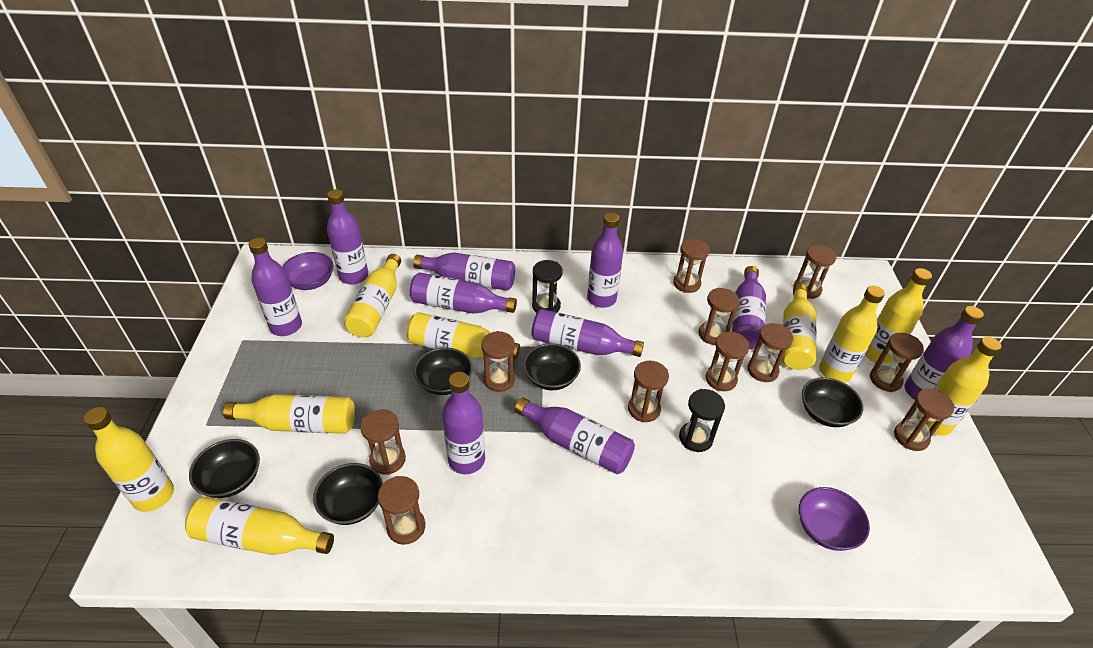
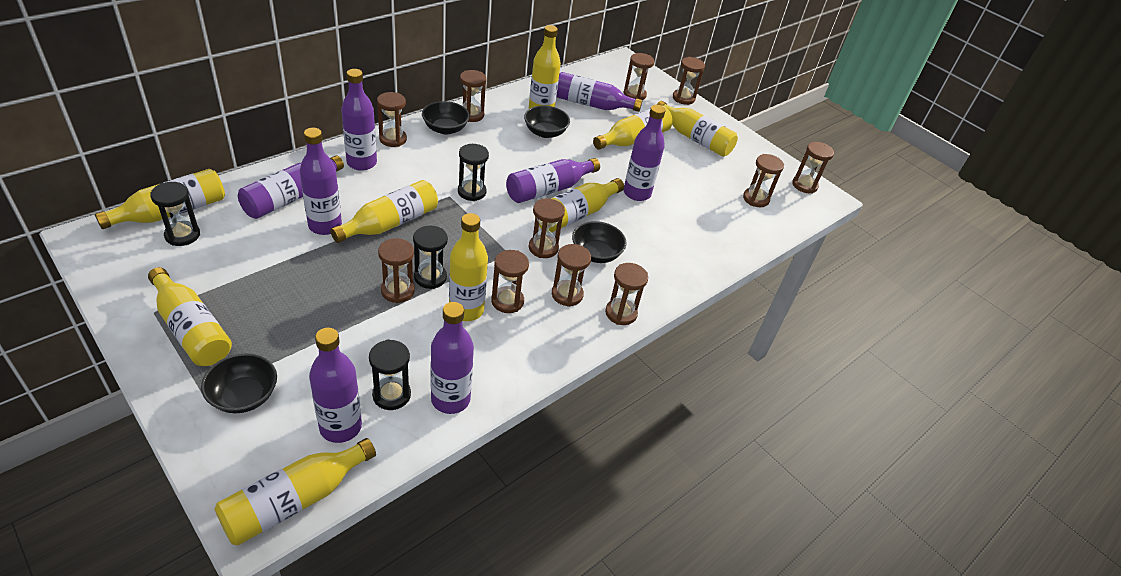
black bowl: [189,439,260,498] [313,463,383,525] [414,347,473,395] [523,343,581,390] [802,377,863,427] = 5 -> [201,353,277,413] [422,101,470,135] [524,106,570,138] [572,221,626,263] = 4
black hourglass: [532,260,563,313] [679,389,725,452] = 2 -> [150,182,200,246] [369,339,411,410] [413,226,448,289] [458,144,489,201] = 4
purple bottle: [248,238,302,336] [327,189,368,285] [410,272,517,314] [413,253,515,291] [442,372,485,474] [515,397,635,474] [531,309,644,357] [587,213,623,308] [732,266,766,349] [904,306,984,400] = 10 -> [238,155,344,219] [300,128,342,235] [309,328,362,443] [341,69,377,171] [431,302,474,414] [506,158,600,203] [556,72,642,112] [624,105,665,201] = 8
purple bowl: [282,252,334,290] [799,487,870,551] = 2 -> none = 0

